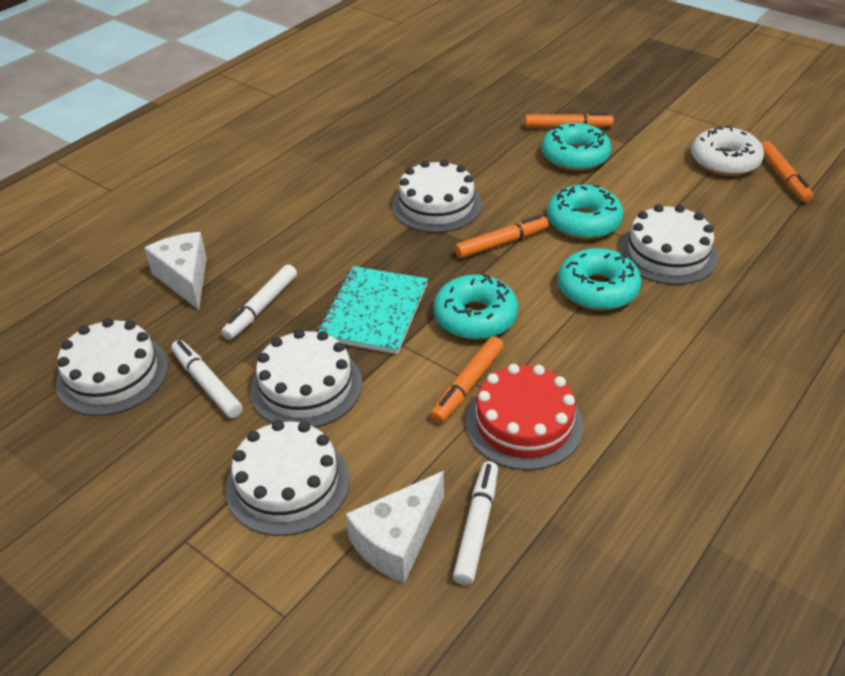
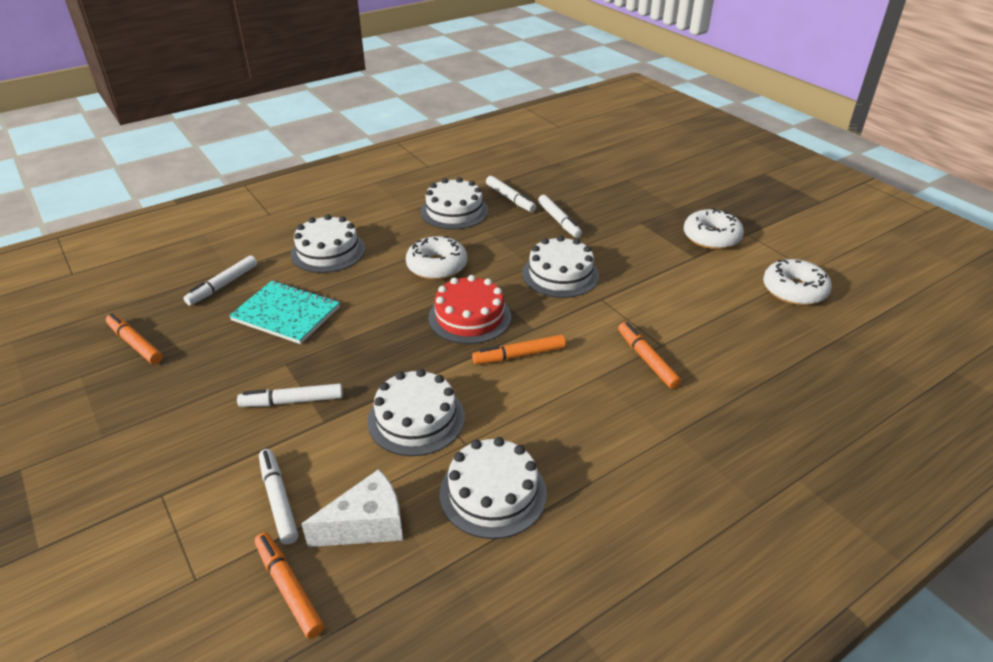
turquoise donut: [433,274,518,340] [542,123,611,171] [547,184,623,239] [558,248,642,310] = 4 -> none = 0
white cheese: [144,232,207,310] [346,471,444,584] = 2 -> [301,469,403,547] = 1
white donut: [691,126,764,176] = 1 -> [406,236,467,280] [684,208,744,250] [763,259,832,305] = 3
white marker: [171,340,243,418] [221,264,297,340] [453,461,498,585] = 3 -> [184,255,257,306] [237,383,343,407] [259,449,298,545] [486,176,536,212] [538,195,582,238] = 5

